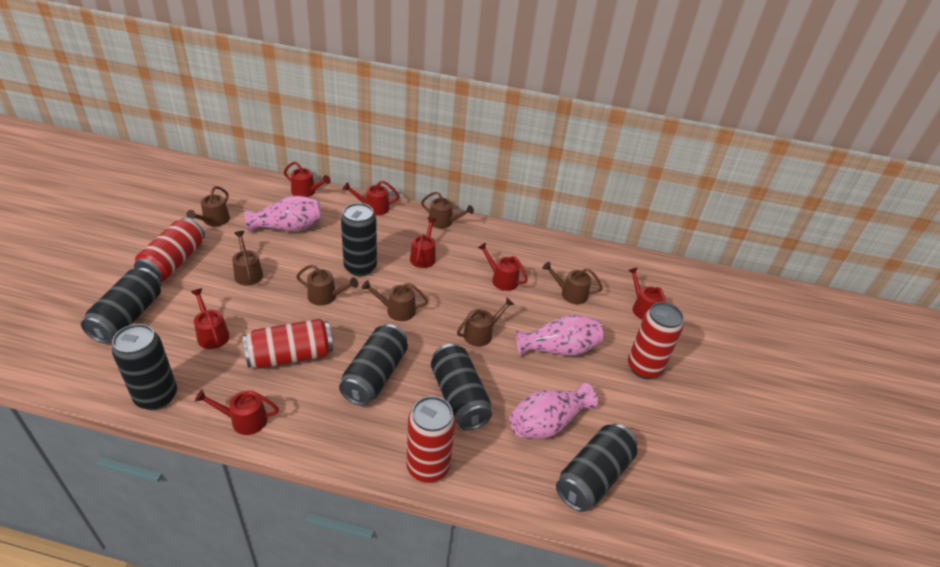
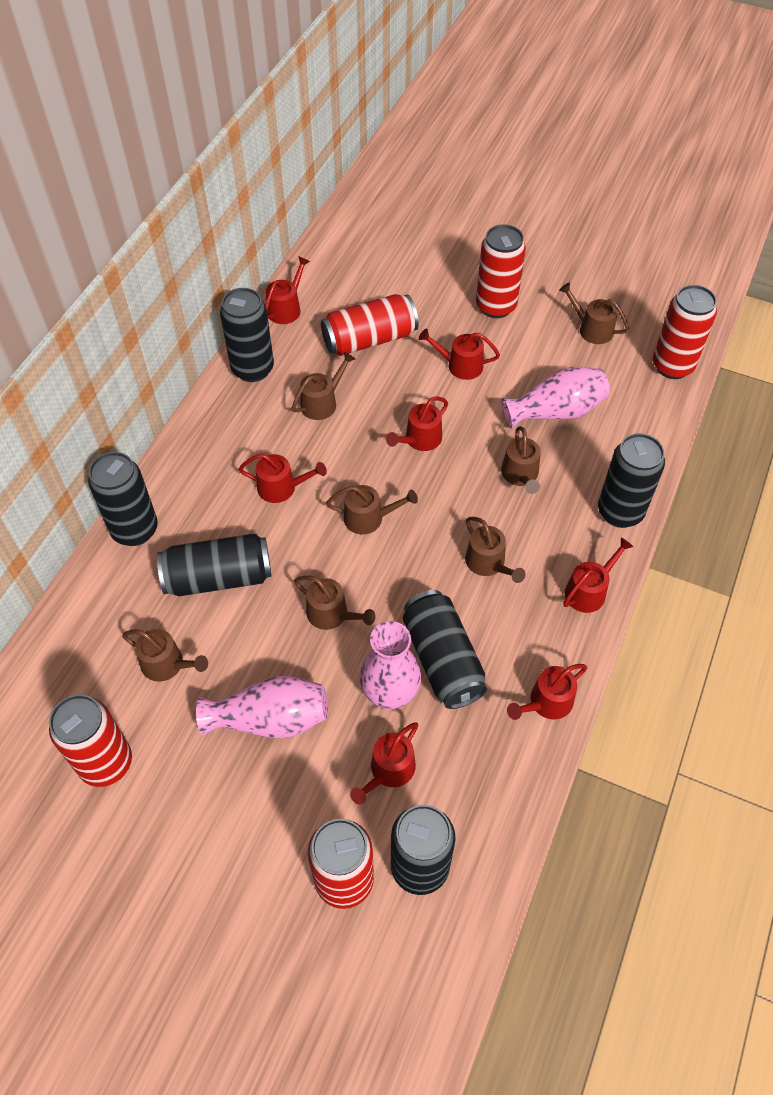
red can: [134,217,205,282] [243,319,333,369] [406,396,455,483] [628,302,684,379] = 4 -> [49,695,132,787] [308,819,374,909] [321,294,419,356] [476,224,526,318] [653,285,717,379] = 5

